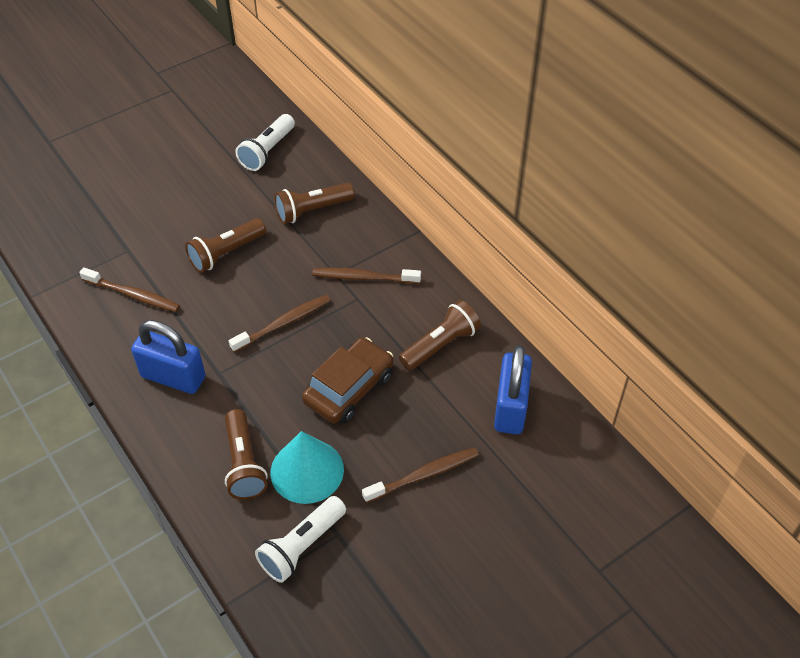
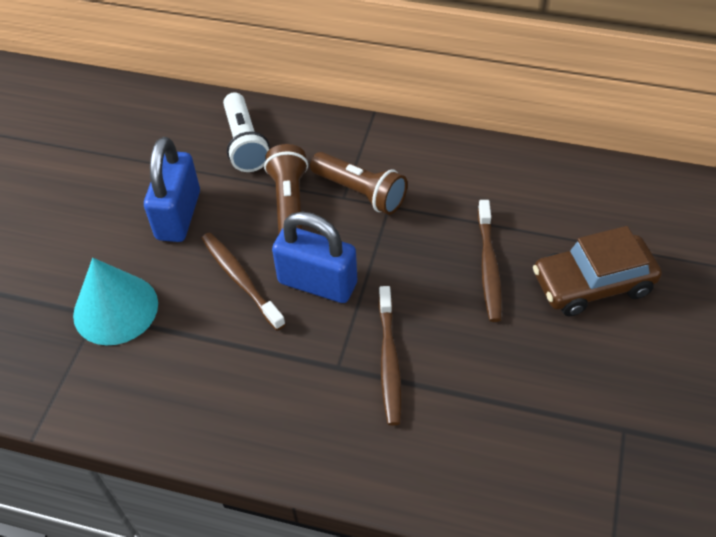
brown flashlight: [185,218,266,273] [225,409,268,500] [274,183,354,224] [399,300,481,371] = 4 -> [264,144,308,235] [310,152,407,215] = 2
brown toothbrush: [79,267,180,312] [229,295,330,353] [312,268,421,284] [362,447,479,503] = 4 -> [201,233,286,330] [378,286,402,425] [478,200,502,322] = 3
white flashlight: [235,114,295,171] [255,496,346,583] = 2 -> [223,93,270,172] = 1

